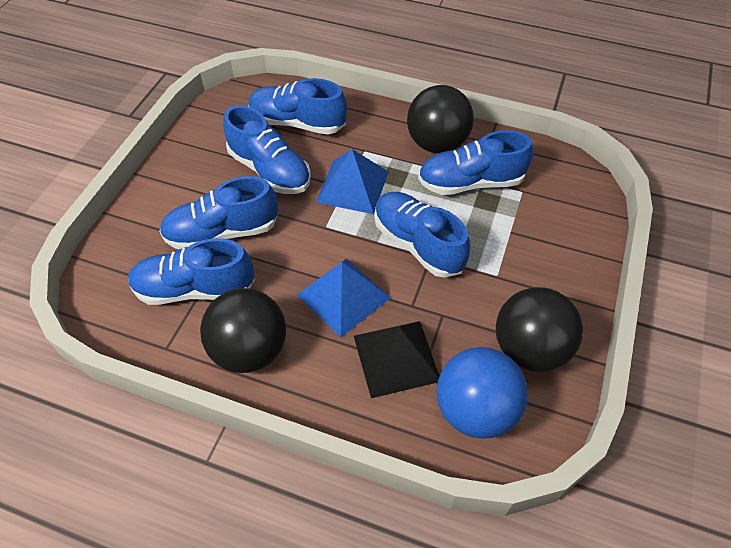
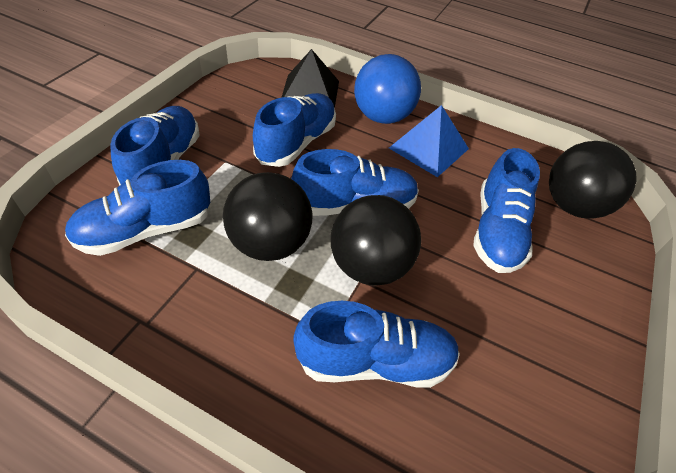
blue pyramid: [297,258,390,337] [316,149,388,214] = 2 -> [389,105,469,177] = 1

